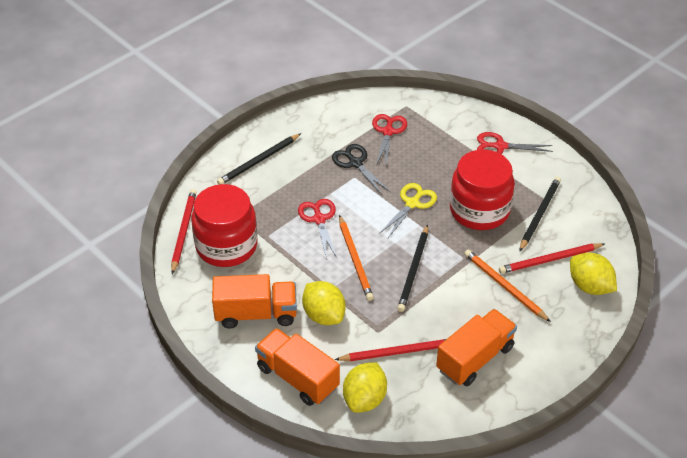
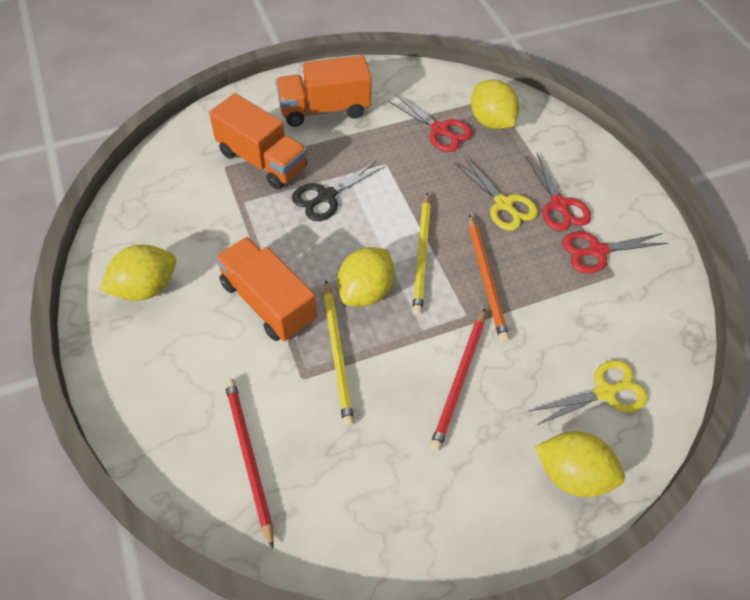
black pencil: [217,133,301,184] [397,225,428,312] [519,177,561,252] = 3 -> none = 0
orange pencil: [339,215,374,301] [464,250,551,322] = 2 -> [469,214,509,343] = 1
red jar: [191,184,258,267] [450,150,515,230] = 2 -> none = 0
red pencil: [171,189,197,274] [335,339,446,361] [499,243,605,274] = 3 -> [224,379,274,549] [430,308,485,452] = 2
yellow lemon: [302,281,346,325] [343,363,387,413] [570,253,617,295] = 3 -> [100,245,176,301] [337,247,395,306] [471,79,519,129] [535,431,625,497] = 4
yellow pencil: none = 0 -> [324,280,354,427] [412,192,431,315] = 2
yellow scissors: [379,183,437,238] = 1 -> [455,157,538,231] [529,360,648,425] = 2

